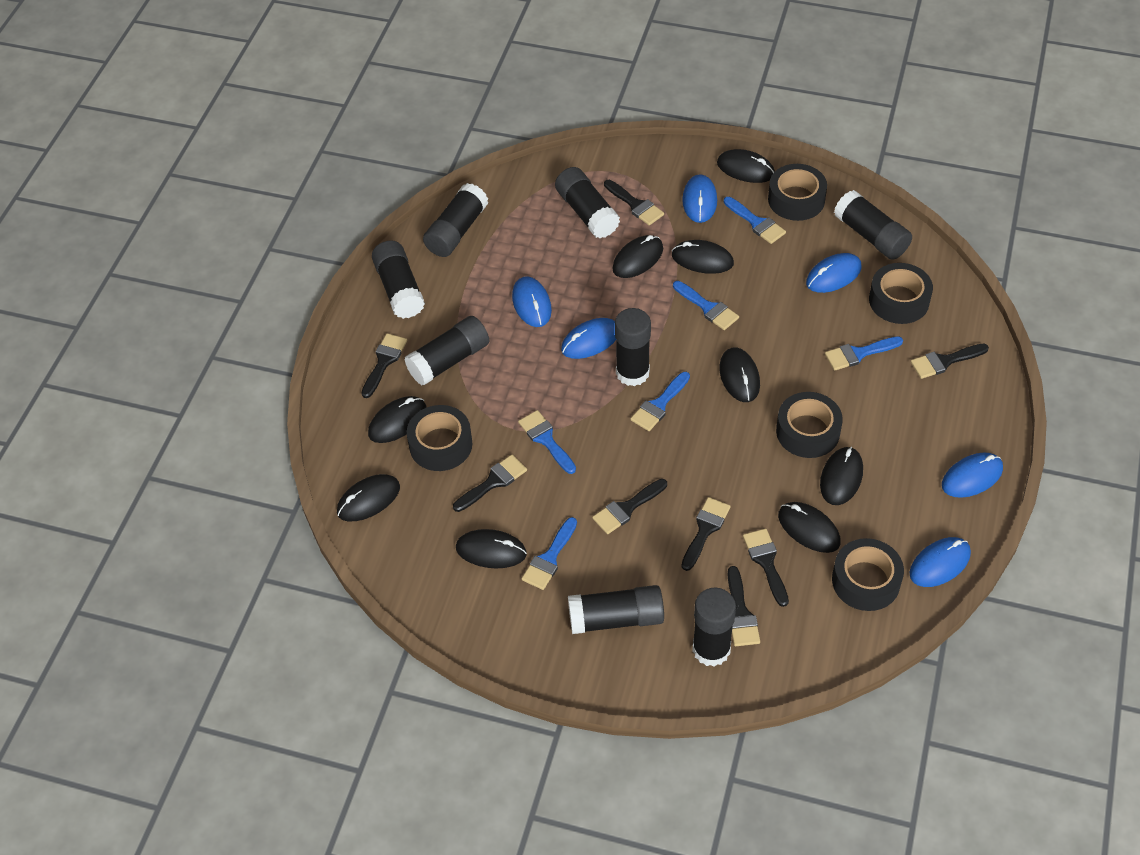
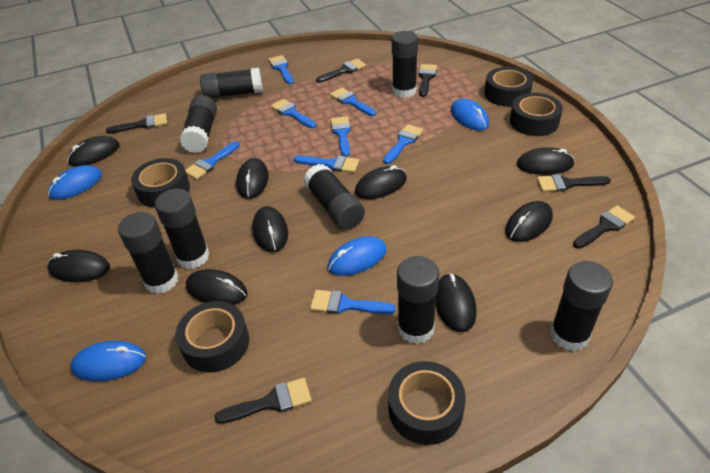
black brush: [361,333,407,398] [453,454,527,512] [592,479,667,534] [604,180,664,225] [682,497,731,571] [728,566,760,646] [743,528,789,607] [911,344,989,379] = 8 -> [106,113,167,134] [214,378,312,424] [316,59,366,83] [419,64,437,97] [537,174,611,192] [573,206,635,249] = 6
blue brush: [518,410,576,474] [522,517,577,590] [630,372,690,431] [673,281,739,330] [724,197,786,244] [825,336,903,370] = 6 -> [185,141,240,180] [269,55,294,84] [271,99,316,128] [294,156,359,173] [310,290,396,314] [330,88,376,116] [331,116,351,157] [383,124,423,164] = 8
blue mouse: [512,276,552,327] [561,318,616,359] [682,174,717,223] [806,253,862,293] [909,537,971,587] [942,453,1003,498] = 6 -> [48,165,102,200] [71,341,146,381] [328,236,386,276] [451,99,489,131] = 4

